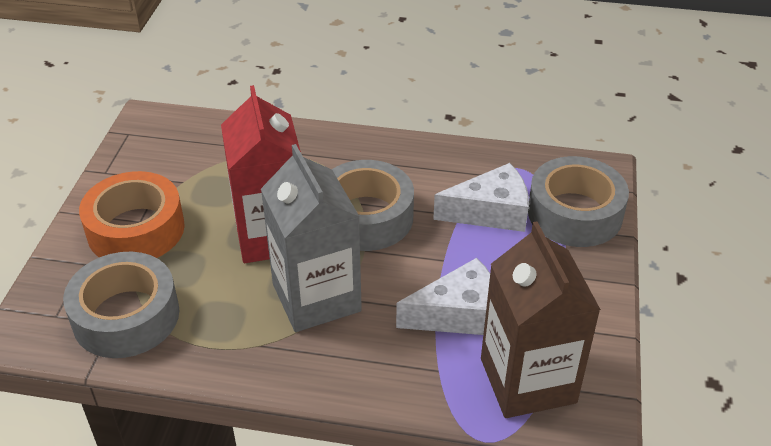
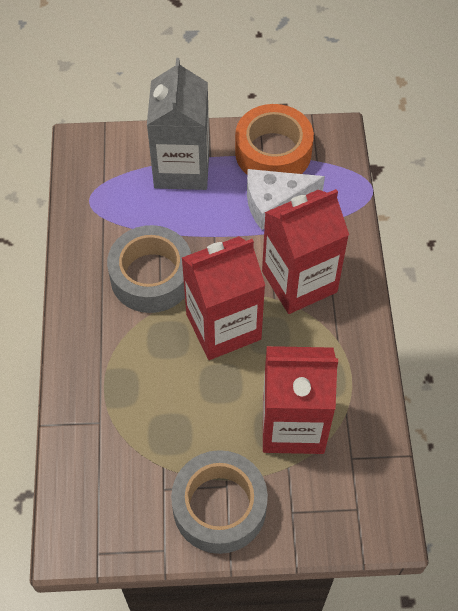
brown carton: [481,221,601,418] = 1 -> none = 0
grey tape: [63,252,179,358] [332,160,414,251] [528,156,629,247] = 3 -> [107,225,191,313] [171,450,268,554] = 2
red carton: [221,85,301,263] = 1 -> [182,236,265,360] [262,189,349,314] [263,346,338,454] = 3
white cheese: [396,258,490,335] [433,163,529,232] = 2 -> [247,169,325,230] = 1

